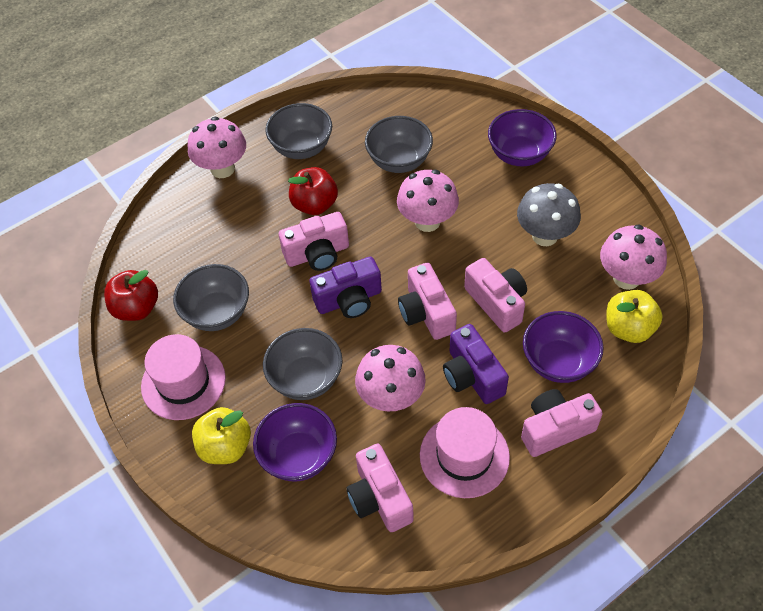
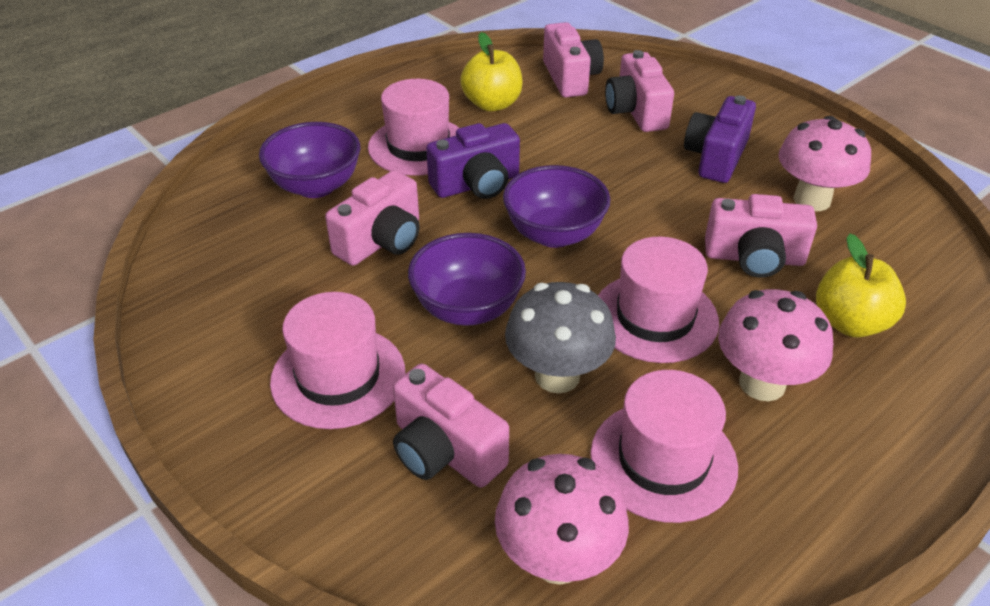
grey bowl: [173,264,249,331] [263,328,342,400] [265,103,332,159] [365,116,433,173] = 4 -> none = 0
pink hat: [141,334,226,420] [420,407,510,498] = 2 -> [270,292,405,429] [368,79,459,175] [590,370,738,523] [598,237,719,363] = 4
pink mushroom: [188,117,246,178] [355,345,426,411] [397,170,459,232] [600,225,667,290] = 4 -> [495,454,629,585] [718,289,833,401] [778,116,871,211] = 3
red apple: [104,270,158,321] [288,167,338,215] = 2 -> none = 0

